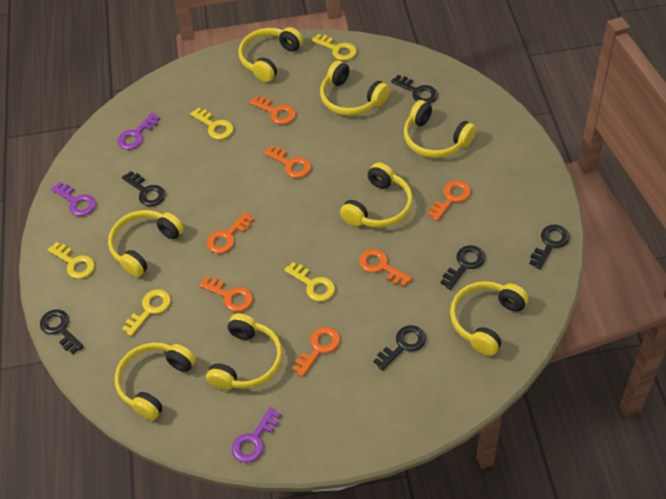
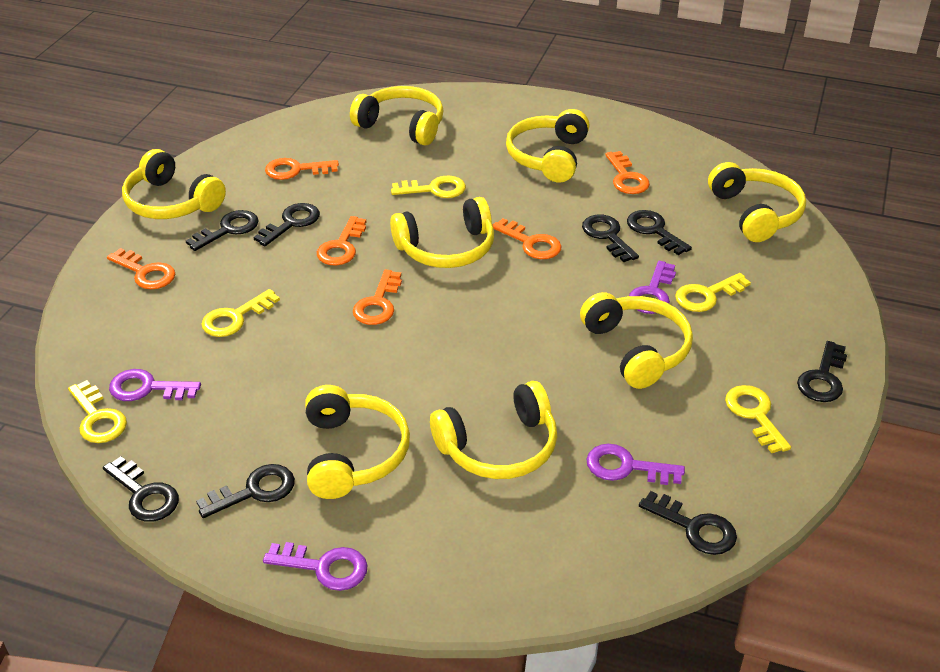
black key: [40,309,84,354] [122,171,166,206] [374,325,426,371] [391,75,438,104] [441,245,485,290] [529,225,570,269] = 6 -> [103,456,179,522] [186,210,259,251] [196,464,295,518] [253,203,320,246] [582,215,639,262] [627,210,692,255] [639,491,737,555] [797,341,847,402] = 8
orange key: [199,276,253,312] [207,212,254,253] [249,95,296,124] [264,146,311,178] [292,327,340,377] [359,249,412,287] [428,180,471,221] = 7 -> [107,248,175,289] [265,158,339,180] [317,216,366,266] [353,269,402,325] [493,218,561,259] [605,151,650,194] = 6
purple key: [51,182,96,216] [117,113,160,150] [232,407,281,463] = 3 -> [109,369,201,401] [263,542,367,591] [586,444,685,485] [629,261,676,314] = 4

